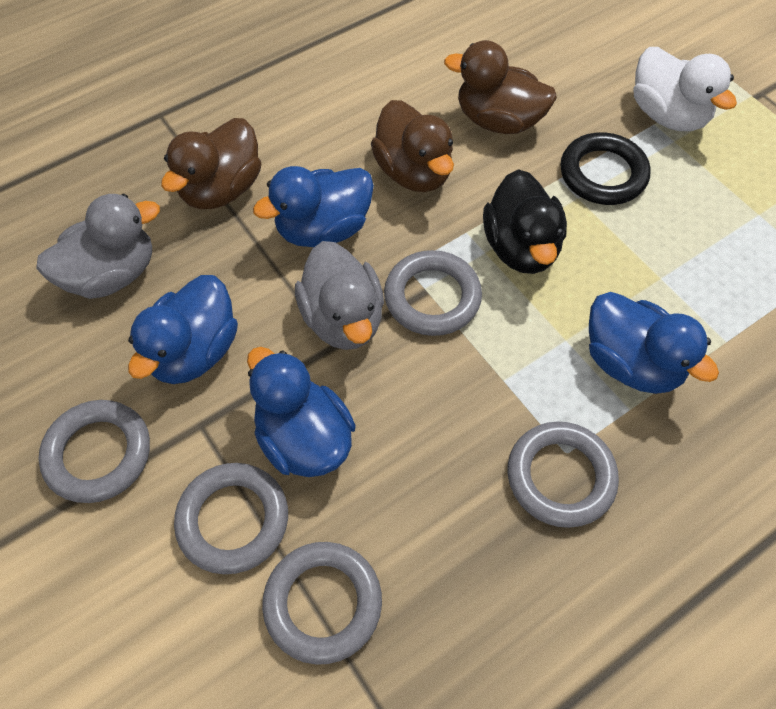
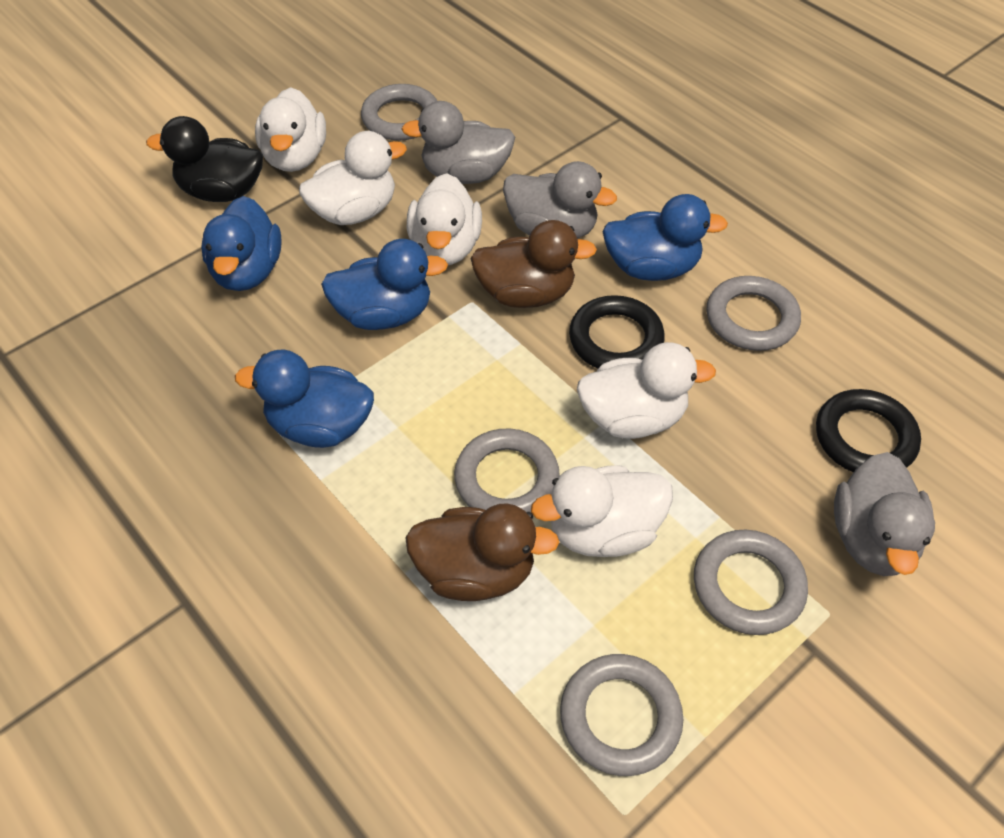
black ring: [560,132,651,205] = 1 -> [569,295,665,369] [816,389,921,472] = 2
brown duck: [161,118,261,209] [371,100,454,192] [444,40,557,134] = 3 -> [405,503,560,601] [470,220,597,308] = 2
grey duck: [36,194,160,299] [295,241,384,350] = 2 -> [402,101,515,184] [503,161,617,239] [834,452,935,576] = 3
white duck: [634,47,737,131] = 1 -> [255,87,326,172] [299,131,407,225] [407,173,482,265] [531,466,673,557] [577,342,716,439] = 5

